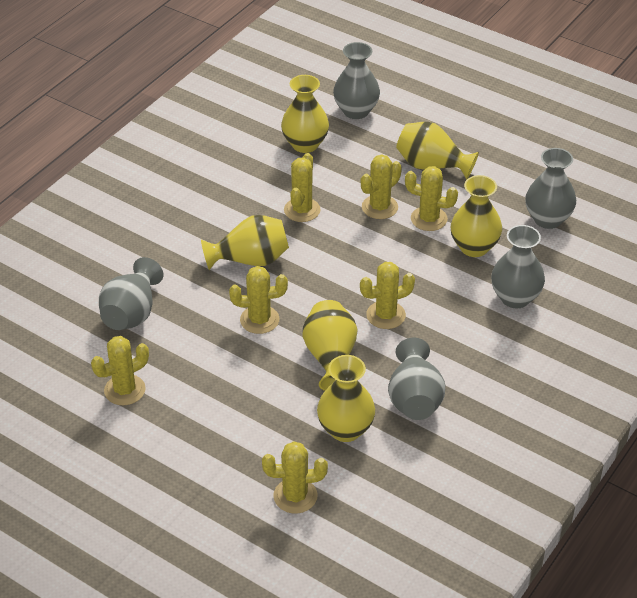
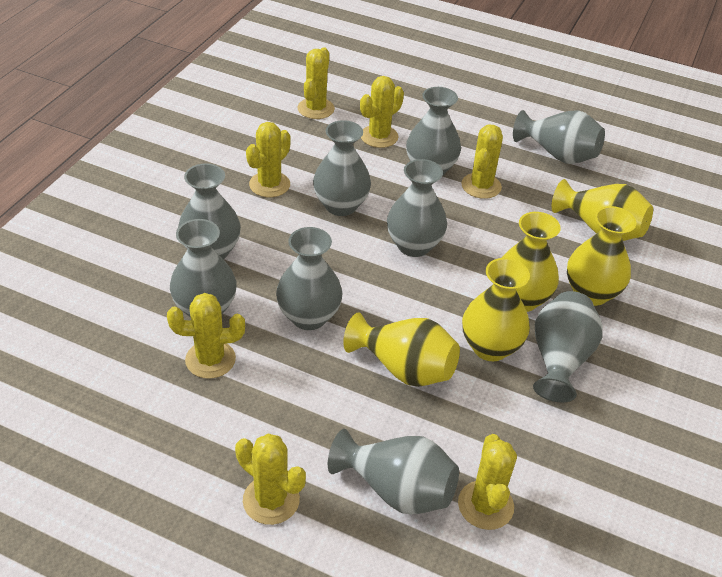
grey vase: [99,257,163,330] [333,42,380,119] [388,338,445,420] [491,225,545,308] [525,148,576,229] = 5 -> [170,219,237,317] [178,163,241,259] [276,227,342,330] [313,120,371,216] [328,429,459,515] [387,159,447,257] [406,87,461,175] [513,110,605,164] [533,291,603,403] = 9
yellow vase: [201,215,289,270] [281,75,329,153] [303,300,358,391] [317,355,375,442] [396,122,479,180] [451,175,502,257] = 6 -> [343,313,460,387] [462,258,530,361] [502,212,561,312] [552,179,653,241] [567,206,636,306] = 5

